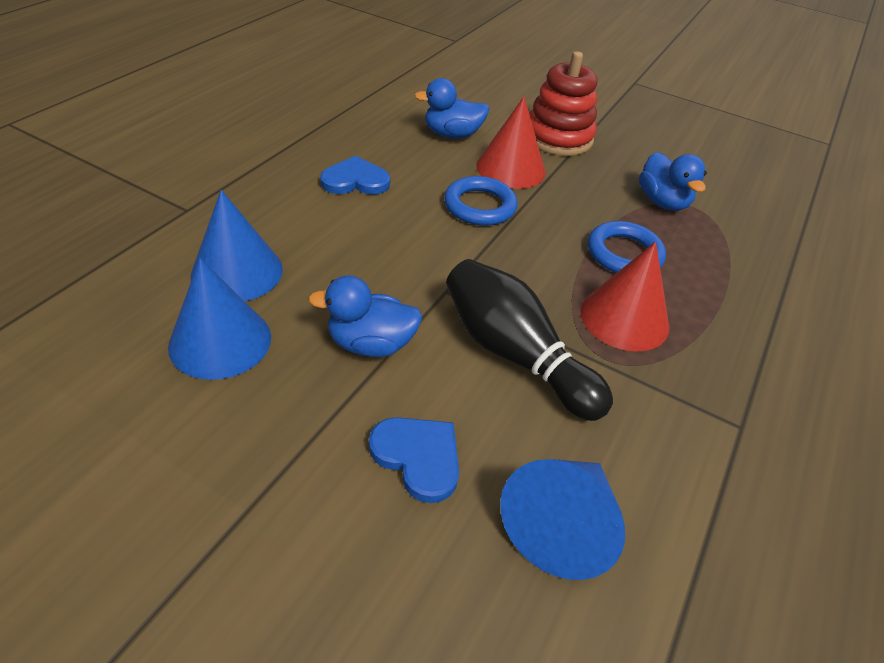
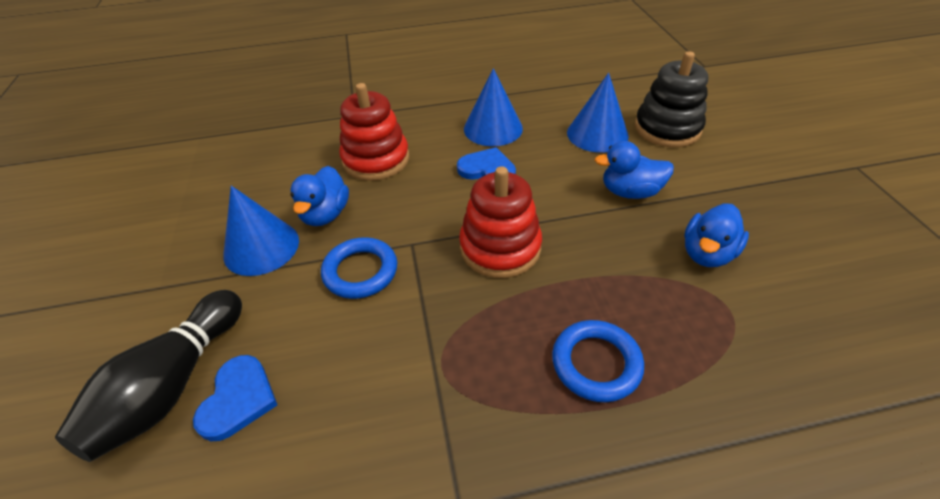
black stacking toy: none = 0 -> [635,51,708,147] = 1
red cone: [476,96,546,189] [580,242,669,352] = 2 -> none = 0
red stacking toy: [529,51,597,156] = 1 -> [339,83,409,181] [459,166,542,278] = 2

